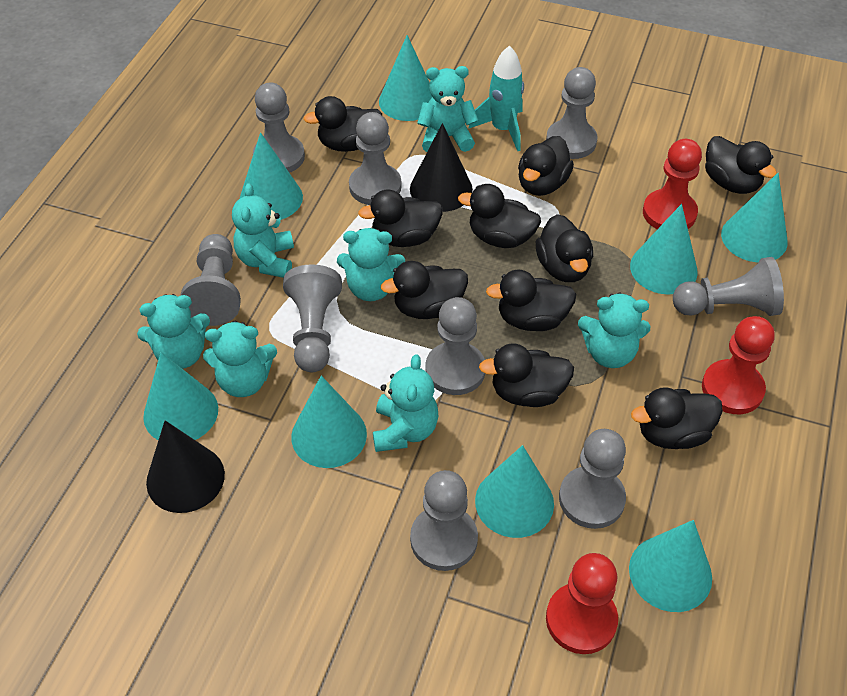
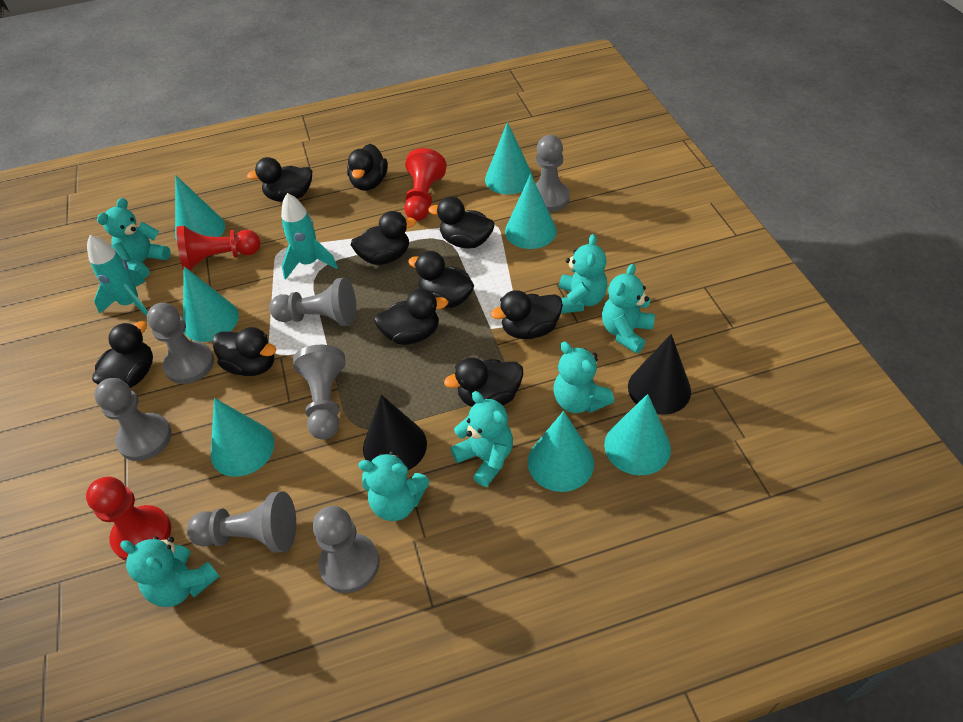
grey pawn: [181,234,241,326] [253,83,305,173] [283,264,342,372] [349,112,402,205] [410,470,478,571] [426,297,485,395] [546,67,598,159] [559,429,626,529] [673,257,784,316] = 9 -> [94,378,172,461] [147,303,214,384] [187,491,296,553] [269,278,356,326] [293,345,346,440] [313,506,380,593] [535,135,570,212] = 7
turquoise cone: [143,352,218,440] [240,132,303,220] [291,376,367,468] [379,35,432,121] [475,445,554,538] [629,520,712,612] [630,204,698,295] [721,173,788,262] = 8 -> [175,175,225,240] [183,266,239,342] [211,398,274,477] [485,122,533,195] [505,174,557,249] [528,411,594,492] [604,394,671,475] = 7
turquoise rocket: [468,45,524,151] = 1 -> [87,235,148,316] [281,193,338,280] = 2

